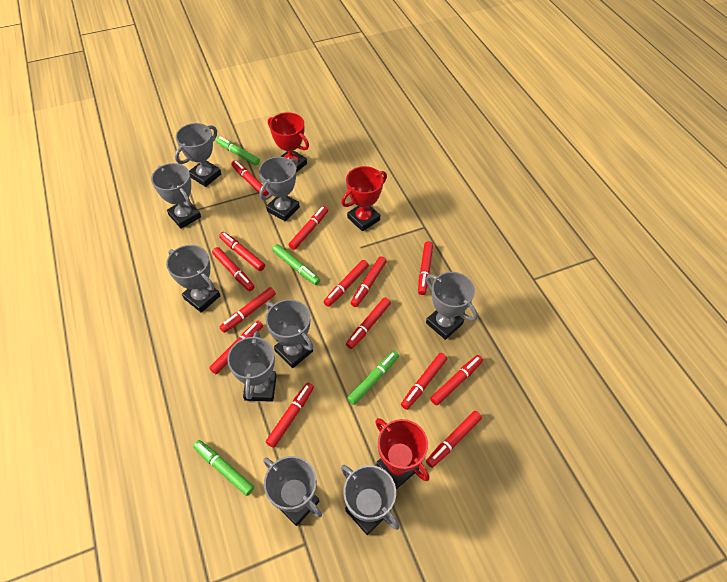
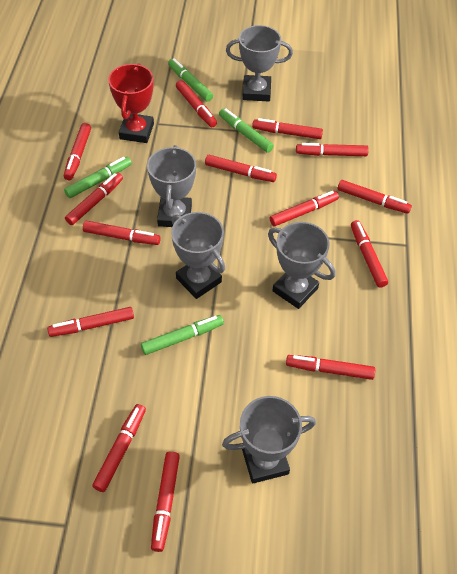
grey trophy: [151,163,201,229] [166,245,220,313] [175,123,221,187] [227,331,277,402] [259,157,300,221] [263,456,322,526] [266,299,314,368] [341,465,399,535] [426,272,478,340] = 9 -> [147,145,196,227] [171,212,225,299] [222,396,316,483] [226,25,293,101] [268,222,335,309] = 5
red trophy: [268,112,309,173] [341,166,387,231] [375,418,429,489] = 3 -> [108,63,154,143] = 1

